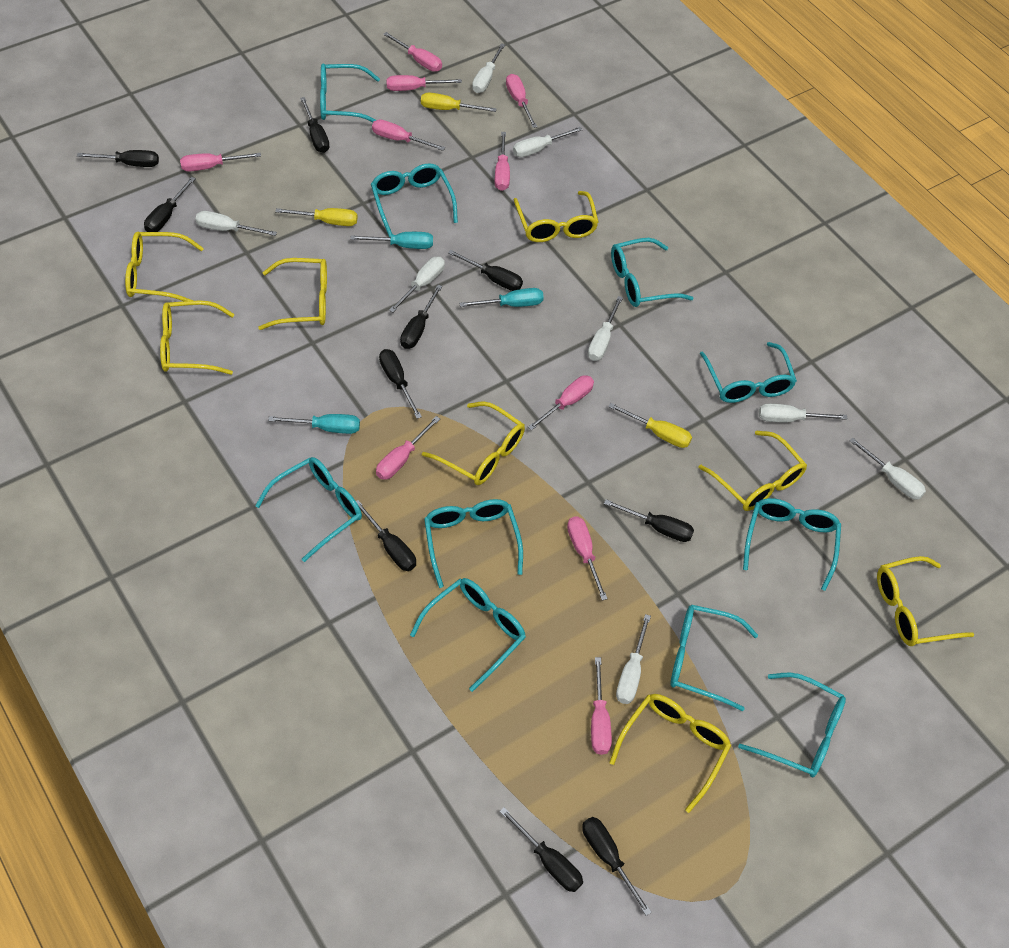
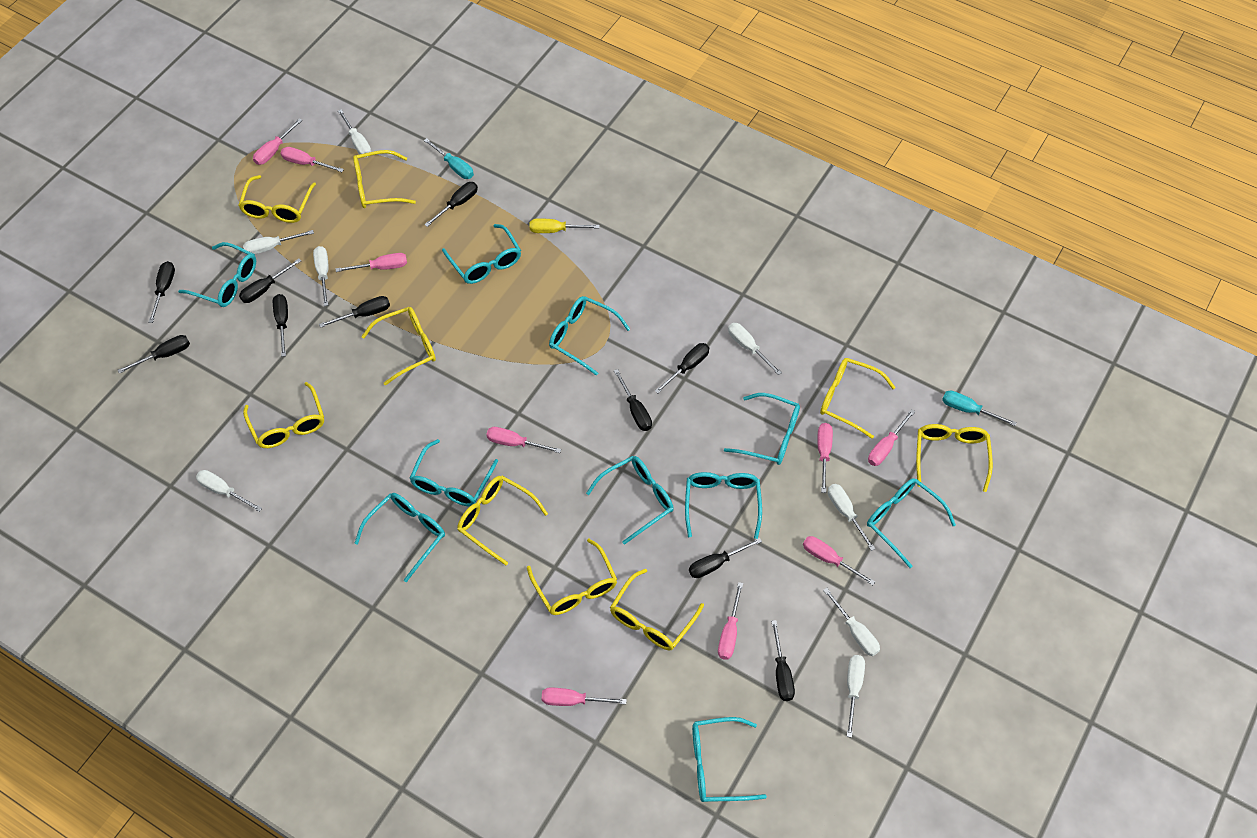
pink screwdriver: [180,153,261,172] [372,120,445,151] [376,416,440,480] [383,32,442,72] [386,75,462,91] [495,132,510,191] [506,74,537,128] [528,375,594,431] [567,516,608,600] [591,657,612,755] = 10 -> [253,119,302,165] [280,147,344,172] [335,253,407,272] [486,427,561,453] [542,688,627,706] [718,582,743,660] [803,536,875,585] [817,423,833,493] [868,409,915,466] = 9
turquoise screwdriver: [268,414,360,434] [350,232,433,249] [459,288,544,307] = 3 -> [424,138,474,179] [942,390,1017,426] = 2
yellow glasses: [125,232,204,301] [160,301,234,375] [258,258,327,330] [422,401,525,485] [514,191,599,242] [609,694,731,813] [698,431,807,511] [877,556,974,646] = 8 -> [238,175,316,223] [243,382,324,448] [353,150,416,208] [361,307,436,386] [457,476,548,565] [527,539,617,615] [610,568,704,650] [820,358,896,439] [916,424,993,492] = 9
yellow screwdriver: [275,208,357,226] [421,93,497,112] [608,403,692,448] = 3 -> [530,218,600,233] = 1

